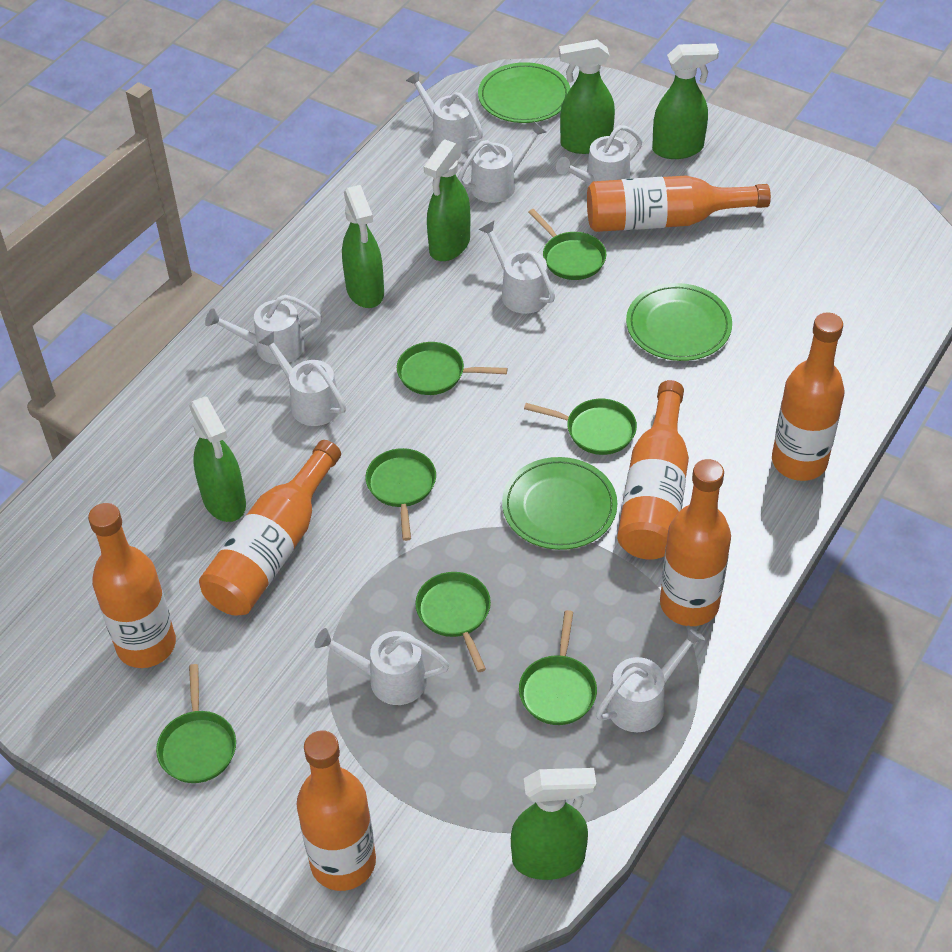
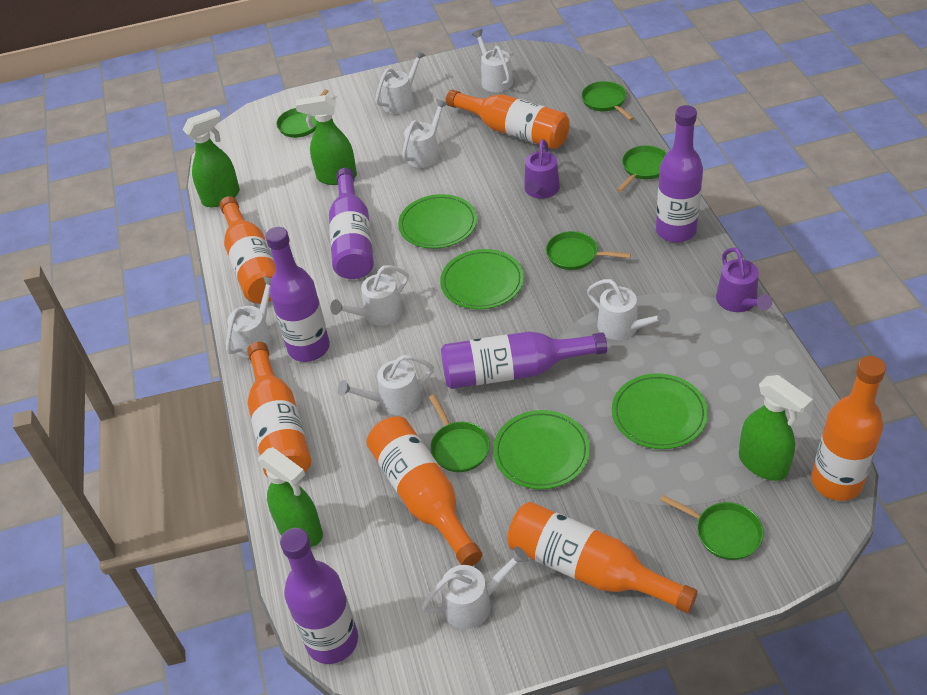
green pan: [156,664,236,783] [366,448,436,541] [397,342,507,395] [416,572,491,672] [519,610,597,725] [524,399,637,455] [528,209,606,280] = 7 -> [276,89,329,138] [429,395,490,472] [546,231,631,270] [581,81,634,121] [617,145,667,192] [660,495,764,560] = 6
green plate: [478,62,570,123] [502,457,617,550] [626,283,732,361] = 3 -> [398,194,477,249] [440,249,524,309] [493,410,590,489] [612,373,708,449] = 4
green spray bottle: [189,397,246,522] [342,185,384,308] [424,139,470,261] [511,768,596,880] [559,39,615,154] [652,43,719,159] = 6 -> [182,109,240,207] [258,447,323,547] [296,95,357,185] [739,375,813,481] = 4
orange bottle: [88,503,176,668] [199,440,341,616] [297,730,376,891] [587,175,771,232] [617,380,689,559] [660,459,731,626] [772,312,845,481] = 7 -> [220,196,276,304] [247,342,311,477] [366,416,482,566] [446,90,570,149] [507,502,698,614] [811,356,886,501] = 6
purple bottle: none = 0 -> [265,227,330,362] [280,528,358,664] [329,168,374,279] [441,331,607,389] [656,105,703,243] = 5
purple watering can: none = 0 -> [524,139,560,199] [716,247,772,312] = 2

